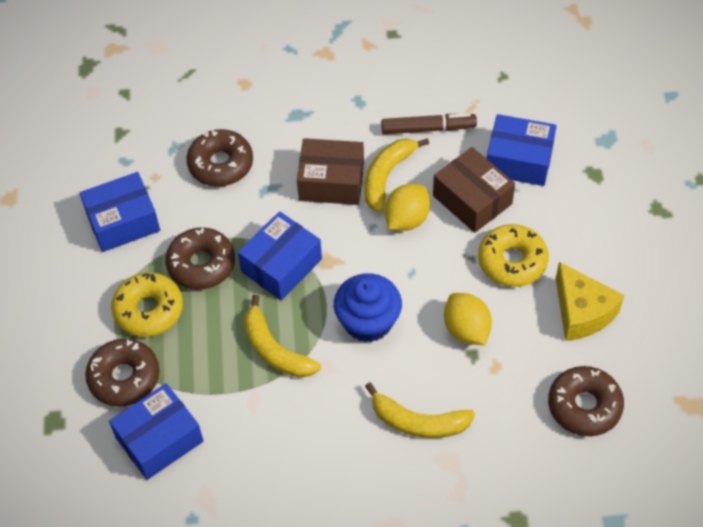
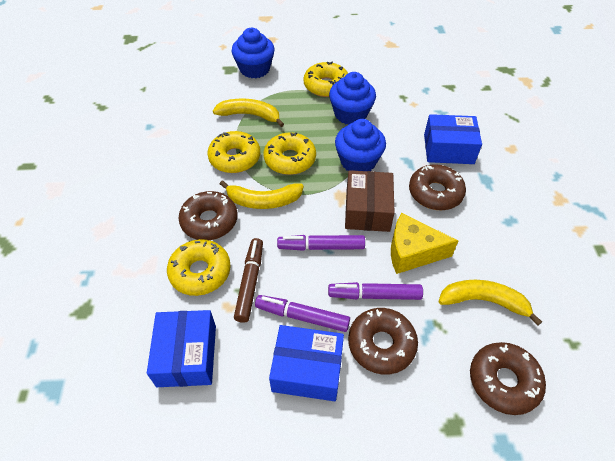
blue box: [80,172,160,252] [109,383,203,480] [238,211,322,300] [487,114,557,186] = 4 -> [147,310,216,387] [269,325,344,401] [424,114,482,164] = 3
blue cupcake: [334,273,402,342] = 1 -> [232,28,275,78] [329,72,376,124] [335,119,386,171] = 3
brown box: [297,138,364,205] [433,147,515,233] = 2 -> [345,170,395,232] = 1
purple marker: none = 0 -> [255,295,350,332] [277,235,365,251] [328,282,423,300] = 3
yellow donut: [111,272,183,337] [478,224,549,287] = 2 -> [167,239,231,296] [207,131,260,173] [264,132,316,175] [304,62,348,97] = 4
yellow lemon: [385,184,430,231] [444,293,492,345] = 2 -> none = 0

